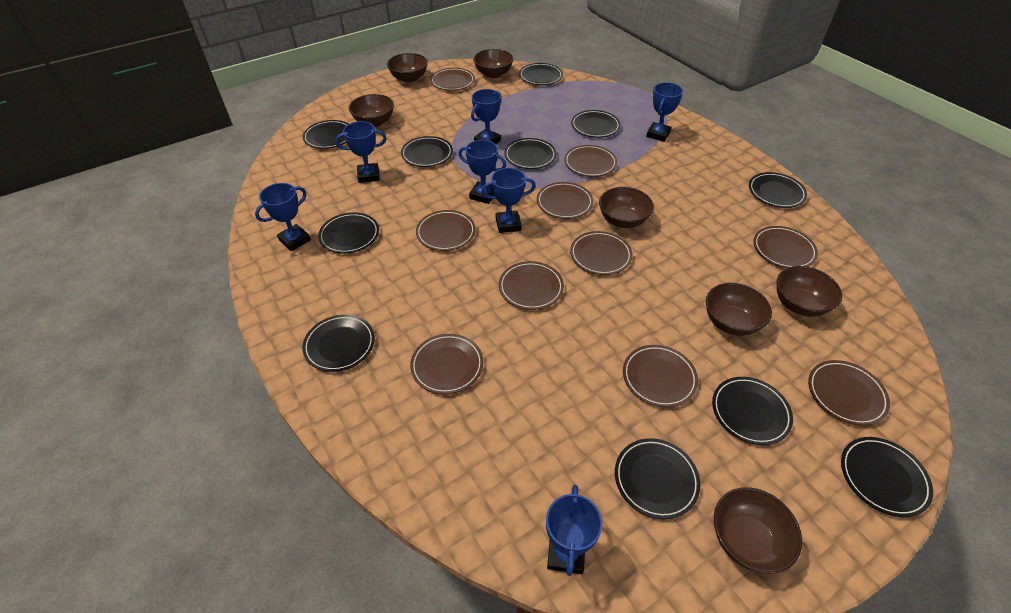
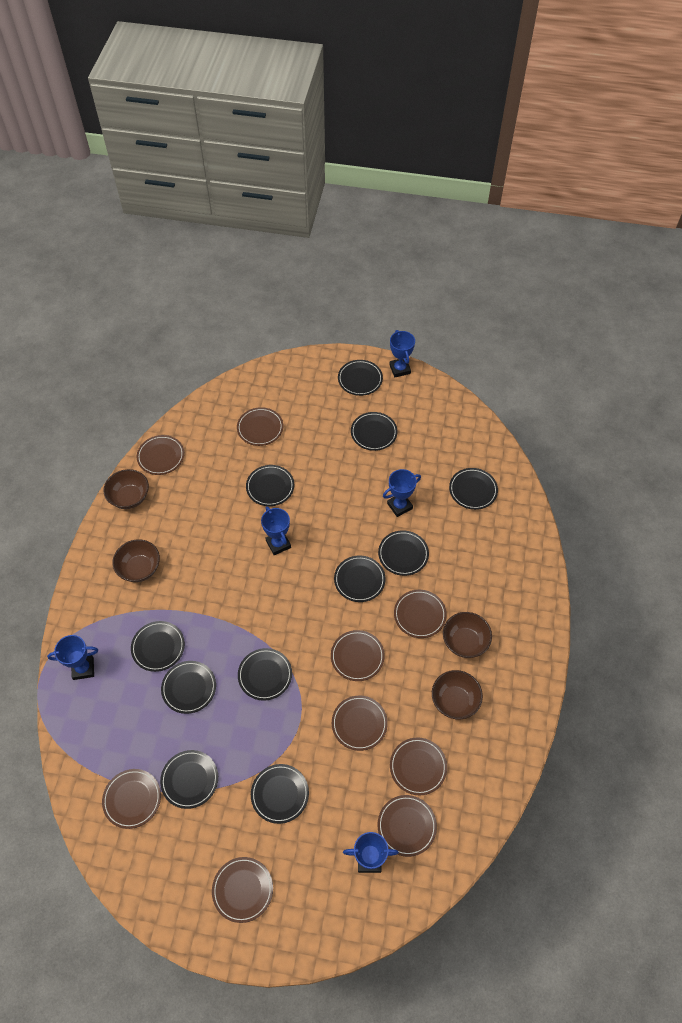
blue trophy: [255,183,311,251] [335,121,387,183] [458,140,506,204] [471,89,502,144] [481,168,536,233] [546,485,602,576] [646,82,683,142] = 7 -> [47,635,98,680] [261,506,291,555] [343,832,399,873] [383,469,421,517] [389,330,415,377] = 5
brown bowl: [349,94,394,127] [387,53,428,83] [473,49,514,78] [599,187,654,228] [706,283,772,336] [714,487,802,573] [776,266,842,317] = 7 -> [104,469,149,509] [112,539,160,582] [432,670,483,719] [443,612,492,658] = 4
brown plate: [410,334,483,394] [416,210,476,251] [430,68,475,91] [499,261,564,310] [537,182,593,219] [564,145,617,177] [570,231,633,275] [623,345,698,407] [753,226,818,268] [808,360,890,426] = 10 -> [102,769,161,829] [137,435,184,475] [212,857,273,923] [237,407,283,446] [331,630,385,681] [332,695,388,751] [378,795,437,857] [390,738,447,795] [394,590,447,638] = 9

